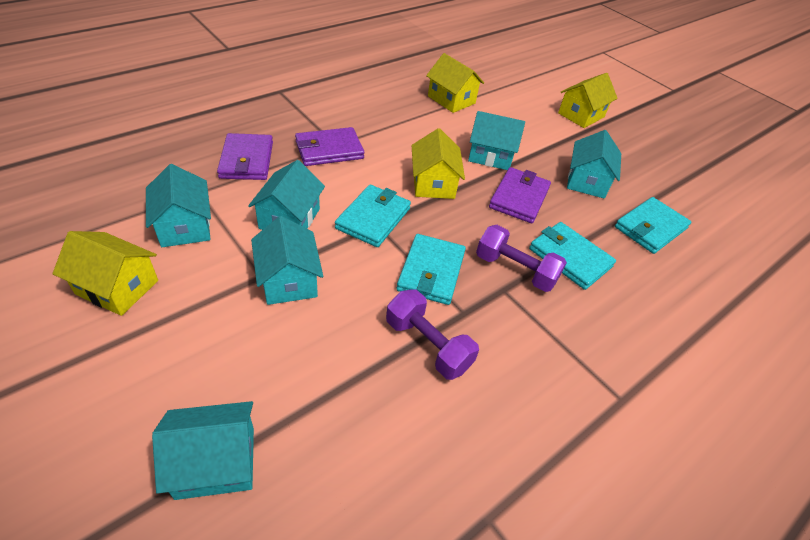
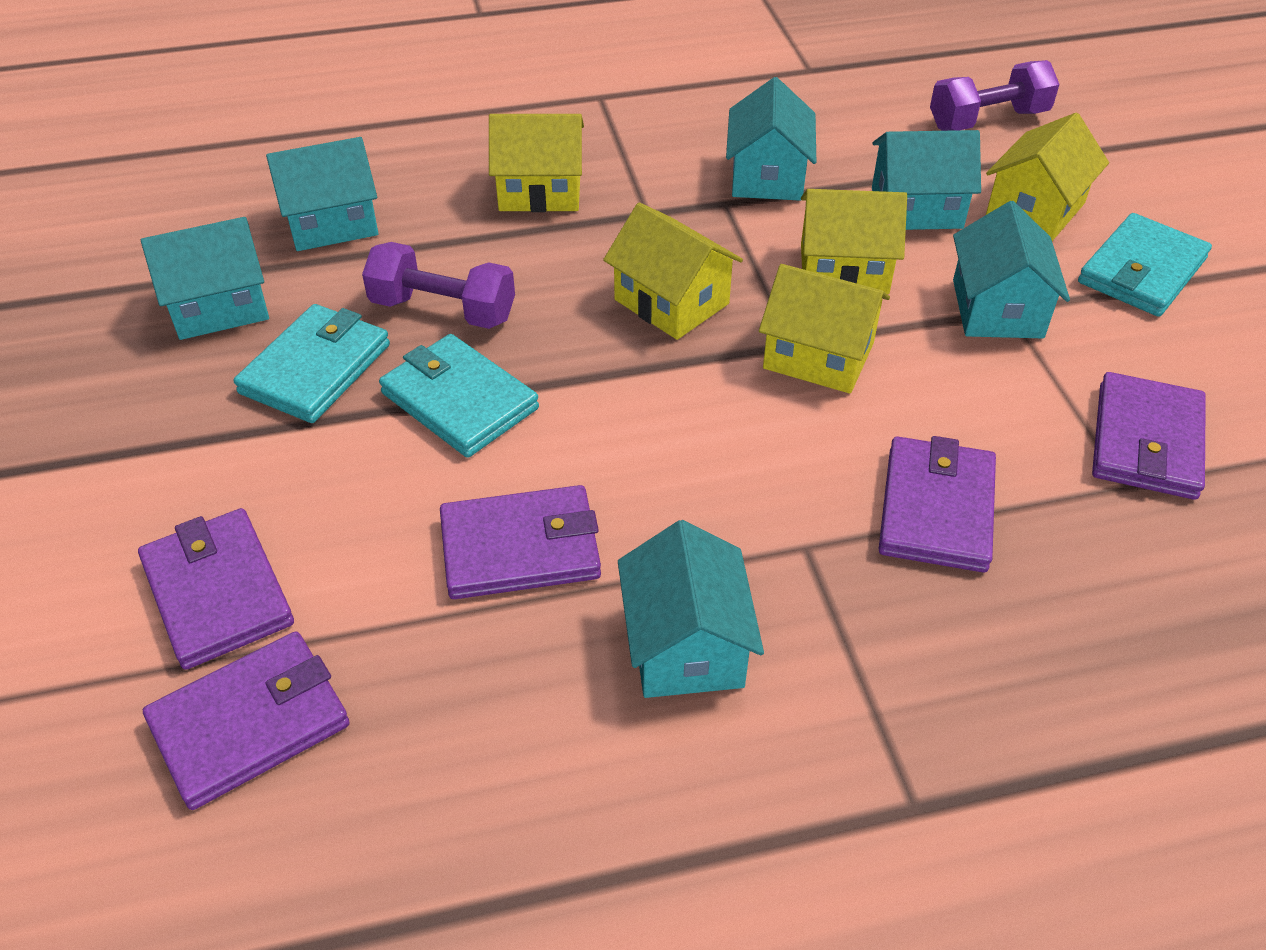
purple wallet: [217,133,273,180] [295,127,364,166] [489,167,551,223] = 3 -> [138,508,294,670] [143,631,350,810] [440,485,601,599] [879,436,996,572] [1092,372,1206,500] = 5
turquoise wallet: [335,185,411,247] [397,234,466,305] [529,222,616,290] [615,197,691,254] = 4 -> [234,304,390,423] [379,334,539,458] [1078,213,1212,317] = 3
yellow house: [52,231,158,316] [412,128,465,199] [426,53,484,113] [558,73,618,128] = 4 -> [489,114,584,212] [603,203,743,340] [759,264,890,394] [801,189,907,294] [986,113,1109,241] = 5

